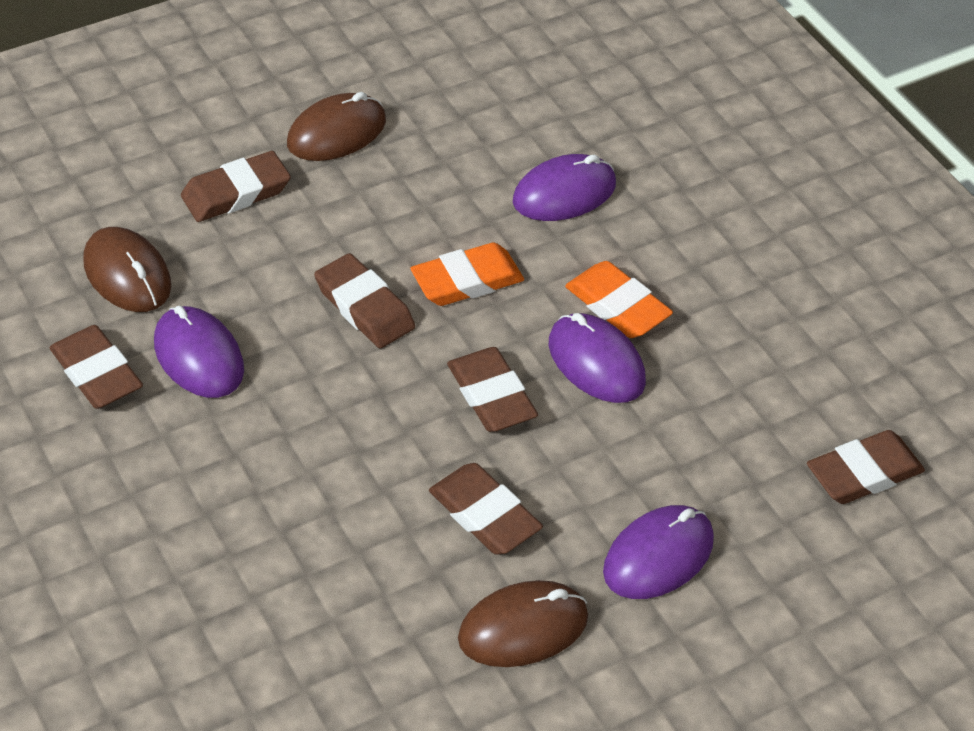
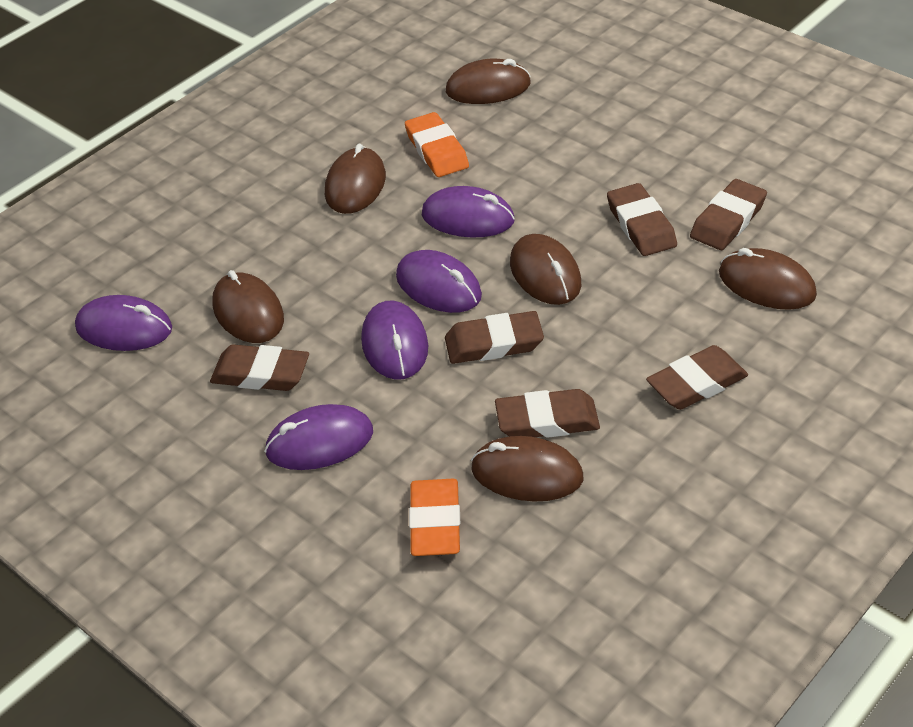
brown mouse: [83,227,171,312] [287,92,386,161] [458,580,588,667] = 3 -> [212,270,284,343] [325,143,386,214] [446,59,531,104] [471,436,583,502] [510,234,581,305] [719,248,817,310] = 6
purple mouse: [154,306,244,398] [513,154,616,221] [549,313,646,403] [603,505,714,599] = 4 -> [75,295,172,351] [264,404,373,470] [361,301,428,380] [396,250,482,313] [422,186,515,238] = 5

